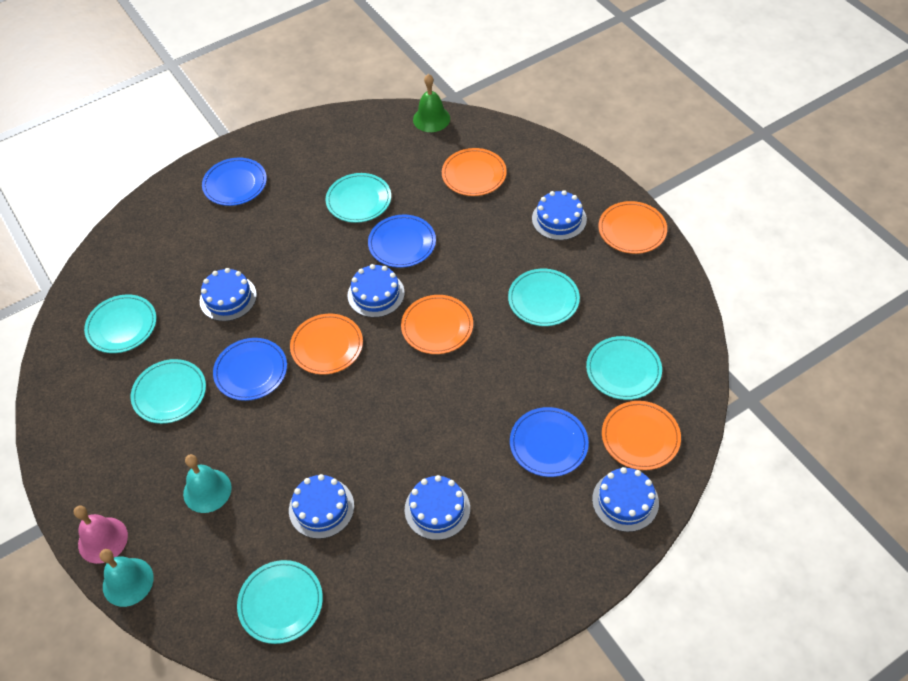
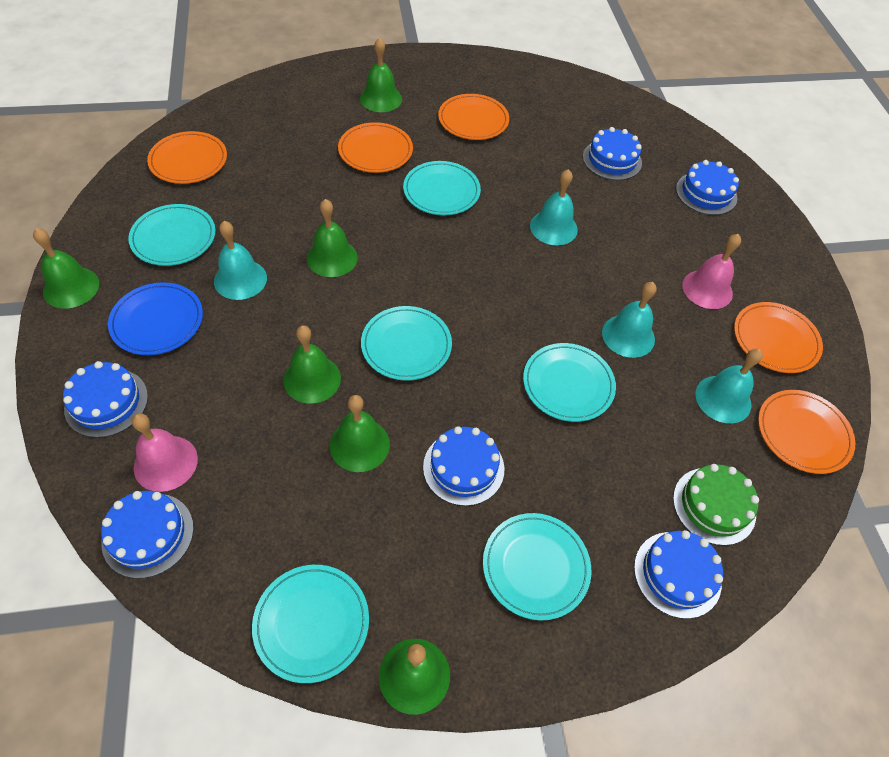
blue plate: [202,158,267,206] [213,338,287,401] [368,214,436,268] [510,407,589,477] = 4 -> [108,282,203,355] = 1
green bell: [413,74,450,132] = 1 -> [33,228,99,309] [283,325,341,404] [307,199,358,277] [330,395,390,472] [360,37,402,112] [379,639,450,715] = 6
green cake: none = 0 -> [673,464,759,546] = 1
pink bell: [74,505,128,564] = 1 -> [132,413,198,492] [682,234,741,309] = 2
turquoise bell: [100,549,154,607] [183,454,232,513] = 2 -> [214,221,267,300] [530,169,578,245] [602,282,657,358] [695,349,763,424] = 4

